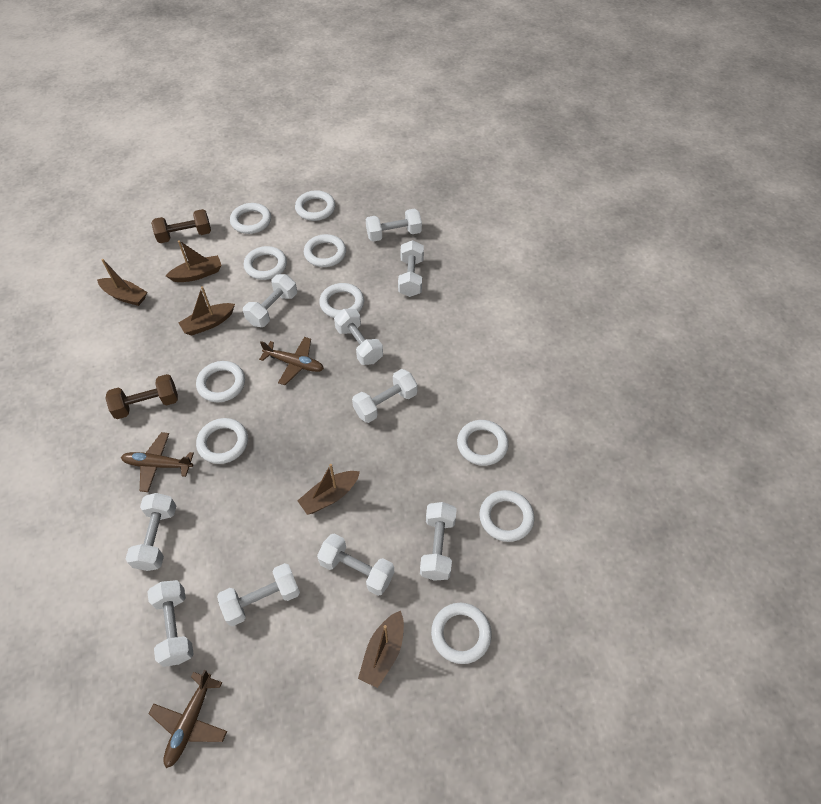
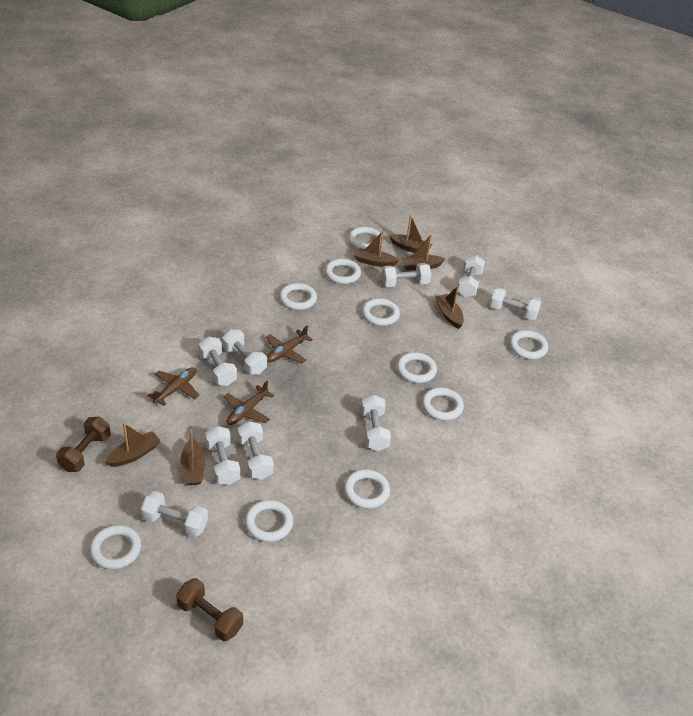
brown boat: [97,259,147,306] [166,240,222,282] [179,286,235,336] [297,464,360,515] [358,611,404,688] = 5 -> [105,423,161,467] [180,429,205,485] [354,231,399,267] [389,215,432,253] [401,234,445,270] [435,286,464,329] = 6
white dumbbell: [126,493,176,571] [147,580,194,667] [217,563,300,626] [243,274,297,327] [317,533,394,596] [334,309,383,365] [352,369,418,423] [366,209,422,242] [398,240,424,297] [420,502,457,581] = 10 -> [141,491,208,537] [198,336,237,386] [205,426,241,485] [222,329,267,375] [238,421,274,480] [361,395,391,451] [381,263,431,287] [458,255,485,297] [490,287,542,320] = 9

